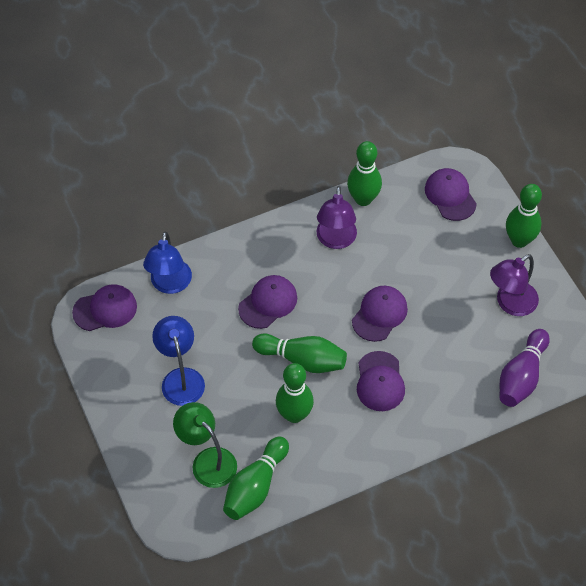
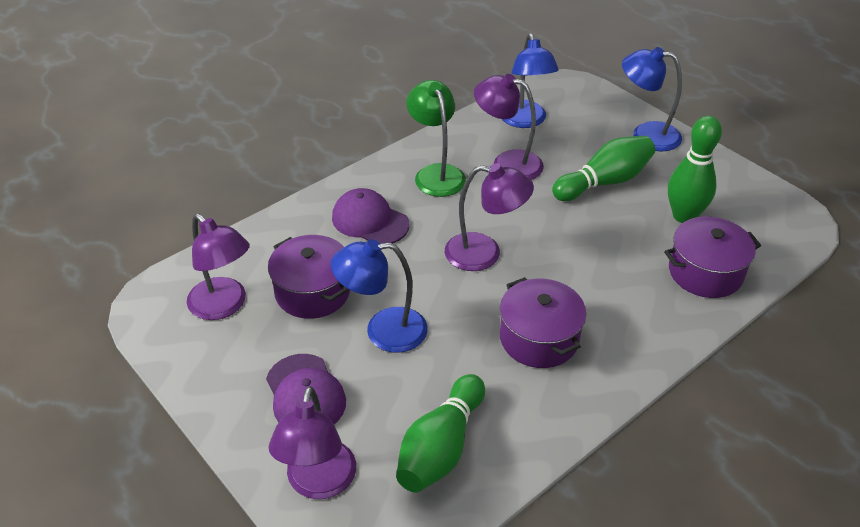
blue lamp: [143,231,192,294] [152,316,205,406] = 2 -> [331,239,428,353] [502,33,559,128] [622,47,682,151] = 3
green bowling pin: [223,437,289,520] [252,333,347,373] [276,363,314,423] [347,141,382,206] [506,184,542,248] = 5 -> [396,374,485,493] [552,136,655,201] [668,116,722,223] = 3
purple bowling pin: [500,329,550,407] = 1 -> none = 0
purple cap: [72,284,137,331] [238,275,297,329] [352,286,408,342] [357,351,405,411] [425,168,477,221] = 5 -> [266,354,346,424] [332,188,410,244] = 2
purple lamp: [317,186,357,249] [490,254,539,316] = 2 -> [187,213,250,320] [269,386,356,499] [445,163,534,271] [474,74,544,180] = 4
purple pot: none = 0 -> [268,235,350,319] [500,277,586,368] [664,217,761,298] = 3

